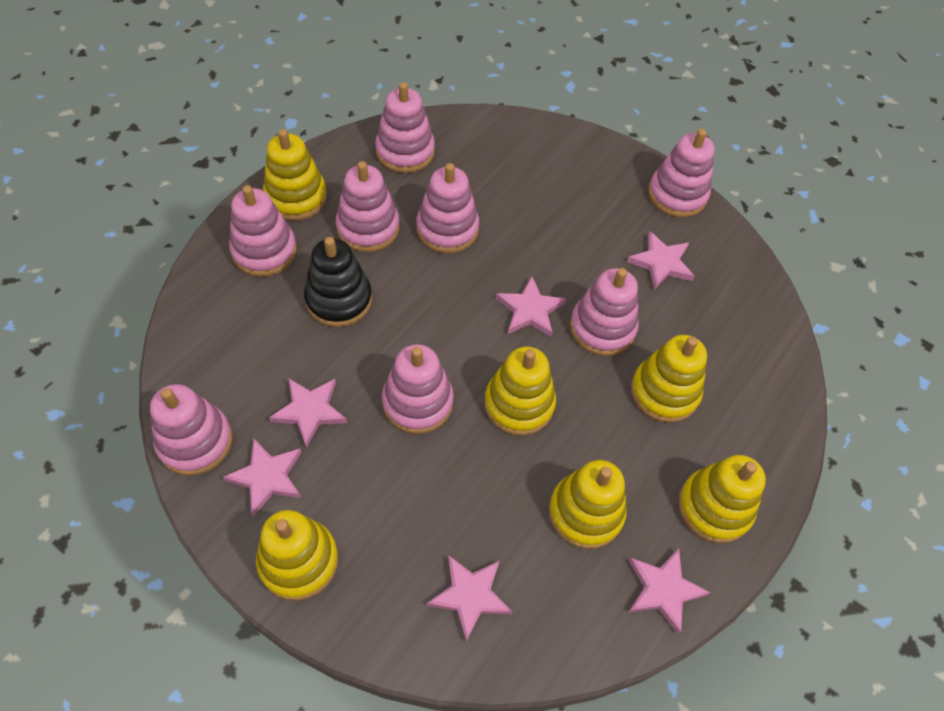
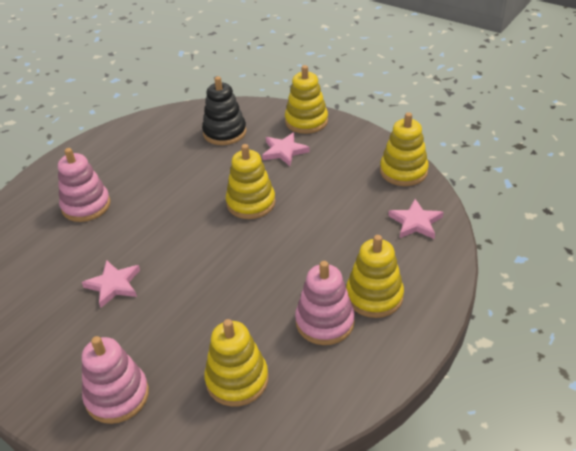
pink stacking toy: [150,384,232,475] [229,185,297,277] [336,161,399,252] [375,82,435,173] [382,344,454,434] [417,163,479,253] [570,268,639,356] [648,129,715,217] = 8 -> [58,148,111,222] [82,336,149,424] [295,261,355,345] = 3
pink star: [223,439,302,516] [269,378,347,448] [427,555,512,642] [496,276,566,337] [627,232,694,290] [629,548,711,634] = 6 -> [82,260,140,308] [262,132,310,166] [388,199,444,239] = 3
yellow stacking toy: [256,510,339,601] [263,129,327,221] [484,347,556,436] [549,460,627,549] [631,335,707,423] [678,455,766,543] = 6 -> [204,319,268,407] [226,144,276,219] [285,65,328,134] [346,235,404,318] [380,112,429,186] = 5

